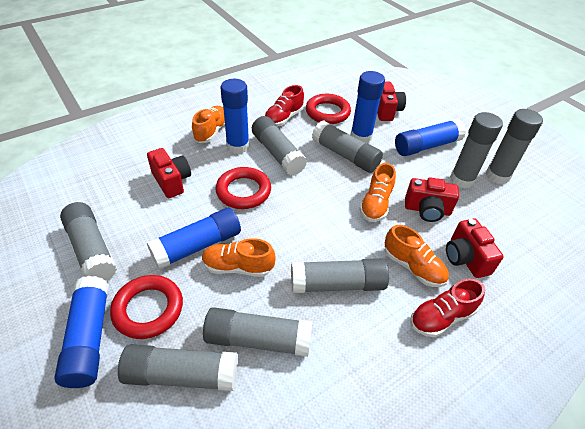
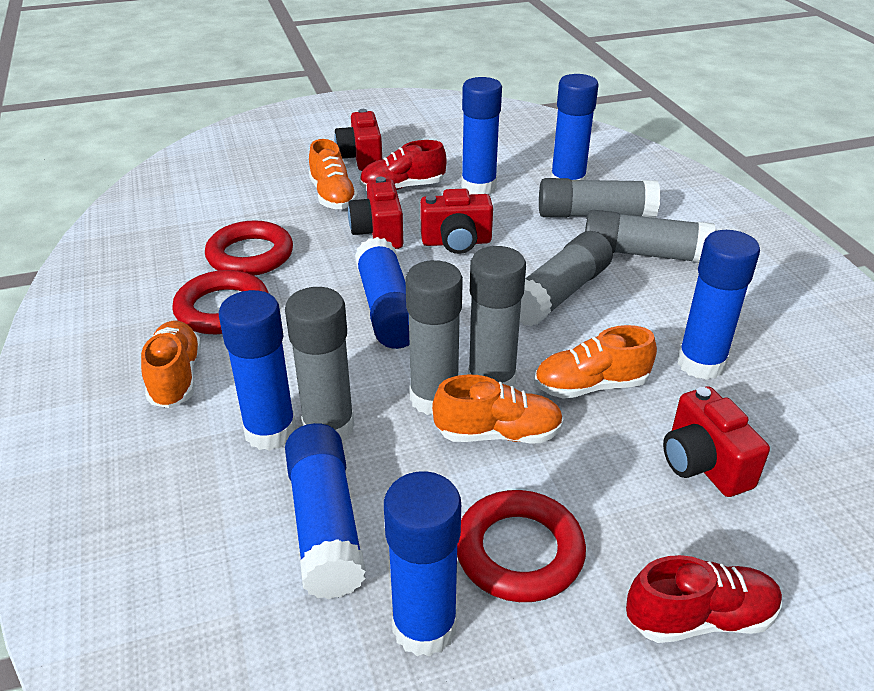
blue glue stick: [54,276,109,388] [147,208,241,270] [221,79,250,154] [350,71,385,143] [395,119,466,156] = 5 -> [219,290,296,451] [285,423,366,599] [355,237,409,349] [384,471,461,657] [461,77,502,195] [551,74,599,180] [677,230,760,380] = 7
grey glue stick: [60,202,117,281] [118,344,238,391] [203,307,312,357] [252,116,307,176] [291,258,389,293] [312,120,383,173] [450,112,503,189] [486,109,543,184] = 8 -> [285,287,355,441] [405,260,463,415] [468,246,526,387] [520,231,613,327] [539,178,660,218] [585,210,715,263] = 6

